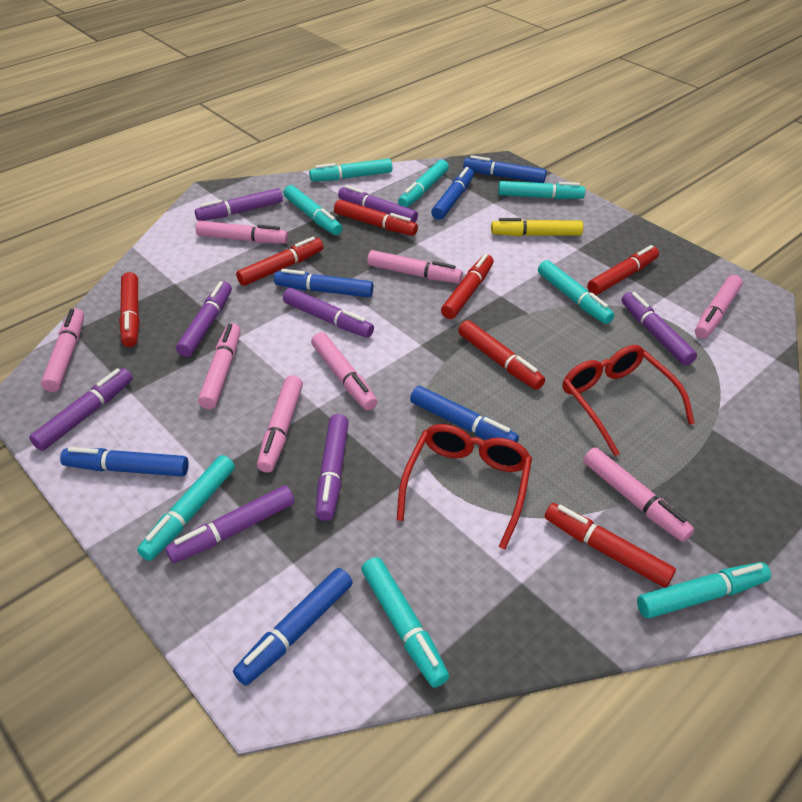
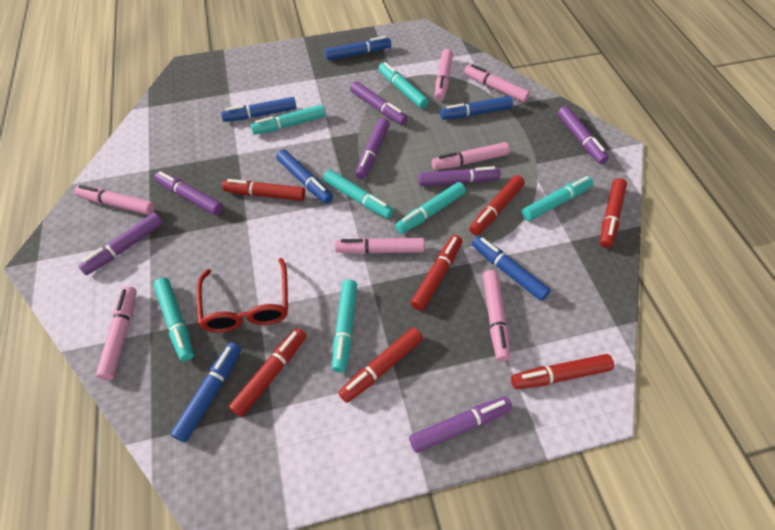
pink marker: [41,308,84,392] [196,221,288,244] [198,323,240,409] [257,376,303,473] [311,332,377,411] [367,250,463,283] [583,447,694,542] [695,275,743,339] = 8 -> [75,185,155,215] [96,286,137,380] [335,238,425,254] [432,142,509,170] [435,49,453,101] [464,64,530,102] [483,270,510,361] = 7
purple marker: [29,368,133,451] [165,485,295,563] [176,281,232,357] [195,188,283,221] [283,288,374,338] [316,414,349,521] [338,185,418,223] [622,292,697,366] = 8 -> [78,213,163,275] [154,171,223,215] [350,81,408,125] [355,118,390,179] [409,396,512,453] [418,166,501,186] [558,106,609,164] = 7
red glasses: [397,424,532,550] [563,345,695,456] = 2 -> [196,258,288,333] = 1
turquoise marker: [137,455,235,561] [284,185,342,235] [309,159,392,181] [361,557,449,688] [398,160,449,208] [498,181,585,199] [538,260,614,324] [637,562,771,618] = 8 -> [153,277,194,361] [251,105,326,135] [323,170,394,219] [332,279,357,372] [378,62,429,109] [395,182,466,234] [522,176,593,221] = 7
yellow marker: [491,218,584,236] = 1 -> none = 0

